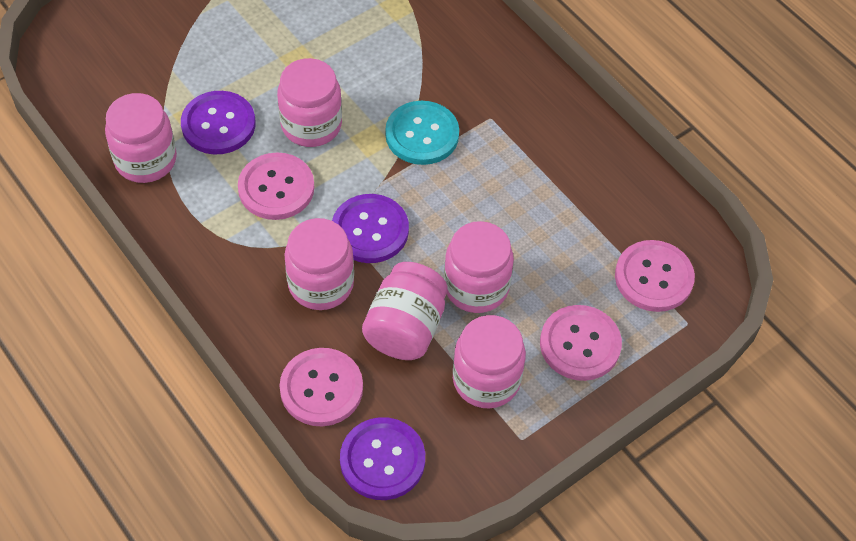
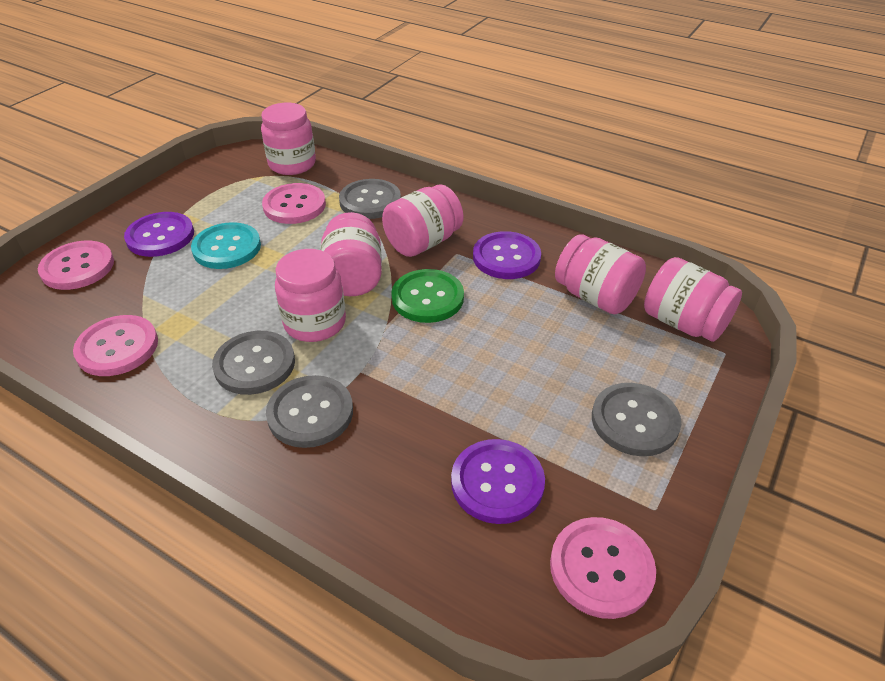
green button: none = 0 -> [391,269,464,323] = 1
grey button: none = 0 -> [212,331,295,395] [266,375,353,448] [339,179,401,219] [592,383,681,456] = 4

